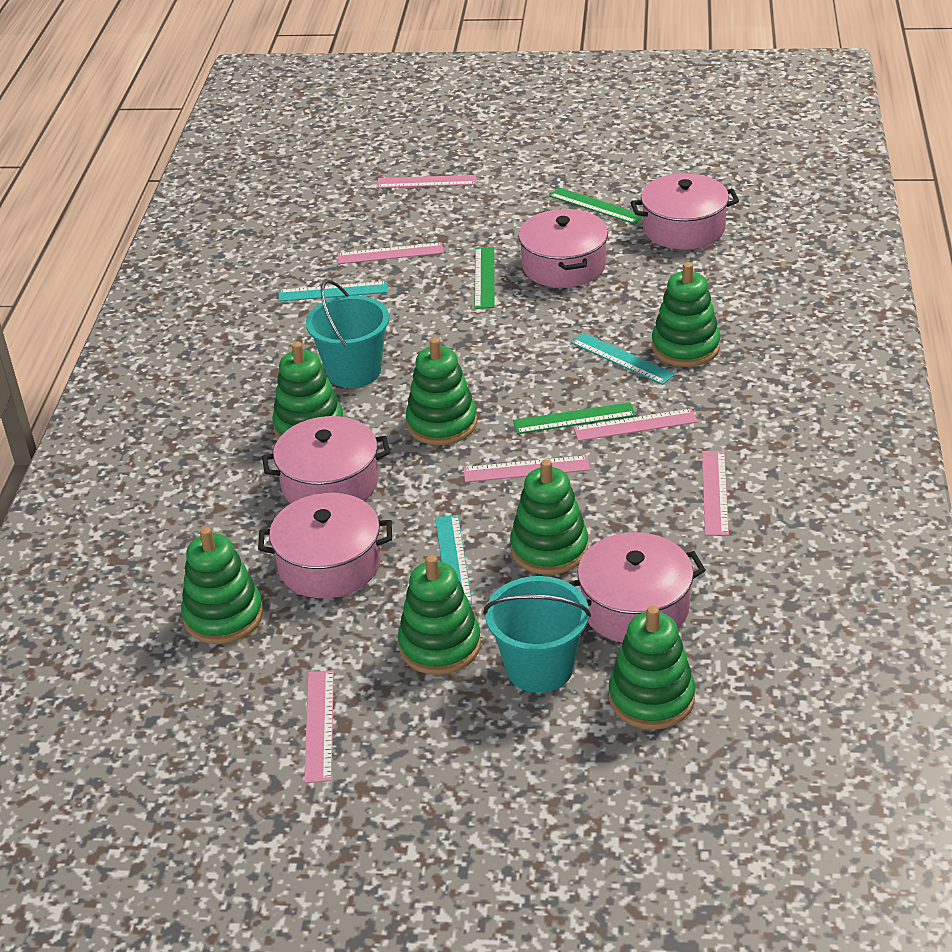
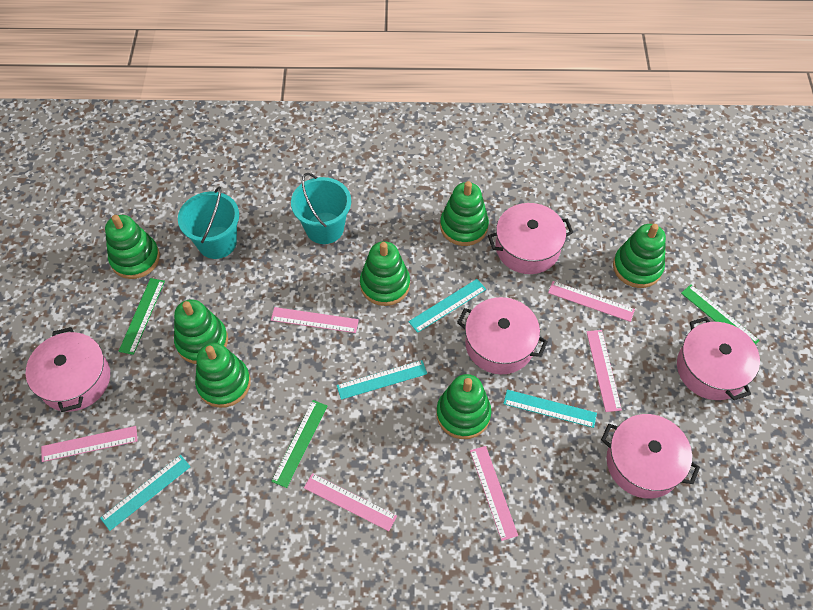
turquoise ruler: [279,281,387,302] [435,515,472,605] [571,333,675,385] = 3 -> [100,455,191,531] [337,360,427,400] [408,279,486,333] [503,390,597,428] = 4

